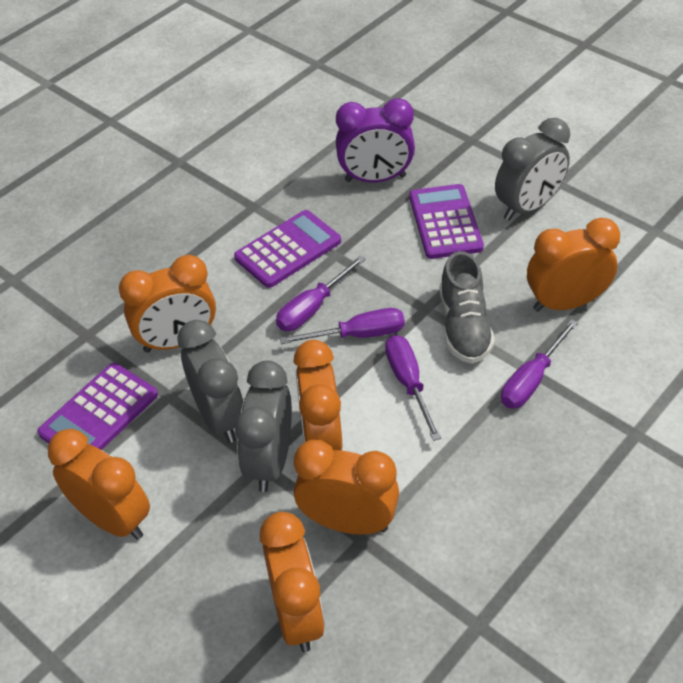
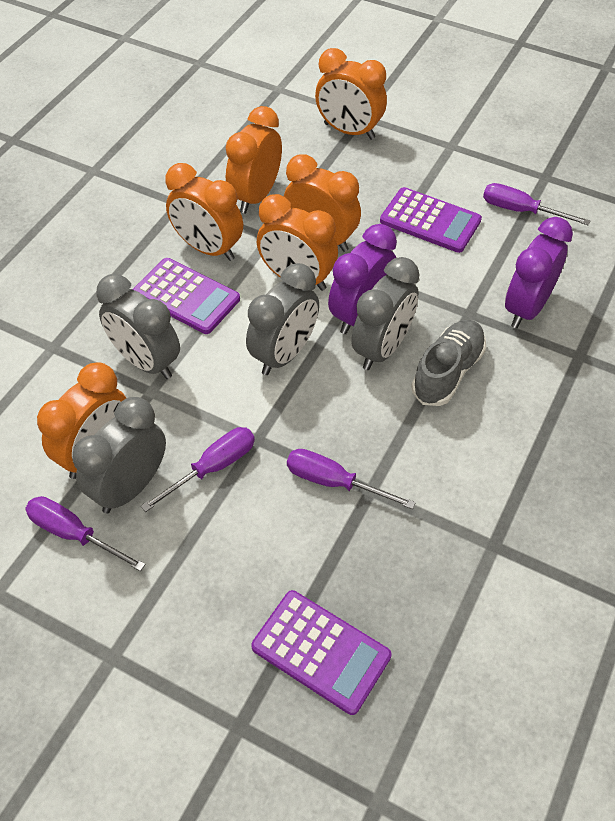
grey clock: [177,320,244,443] [235,360,292,492] [495,118,570,221] = 3 -> [73,397,166,513] [96,274,180,379] [246,263,319,375] [351,257,420,370] = 4
purple clock: [336,98,415,182] = 1 -> [328,224,397,334] [505,217,573,328] = 2

